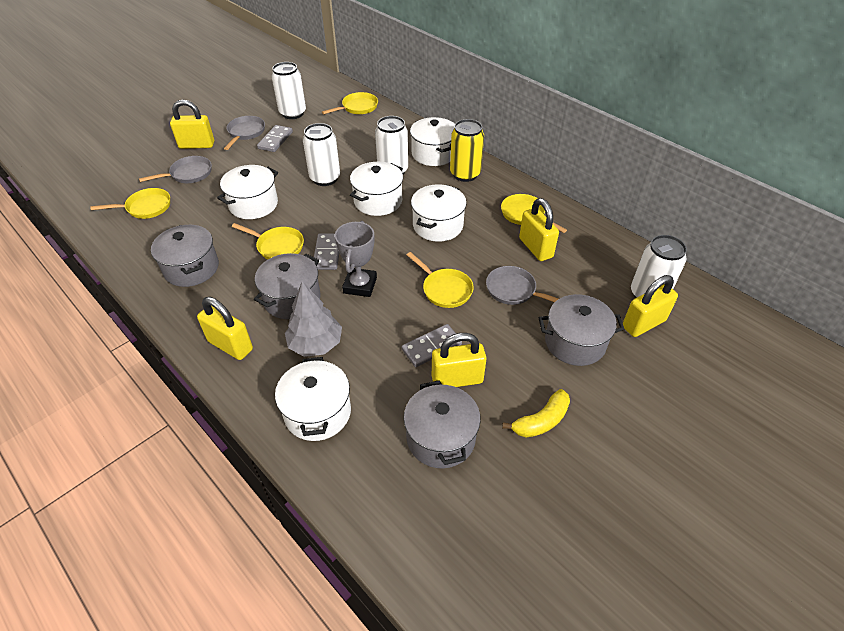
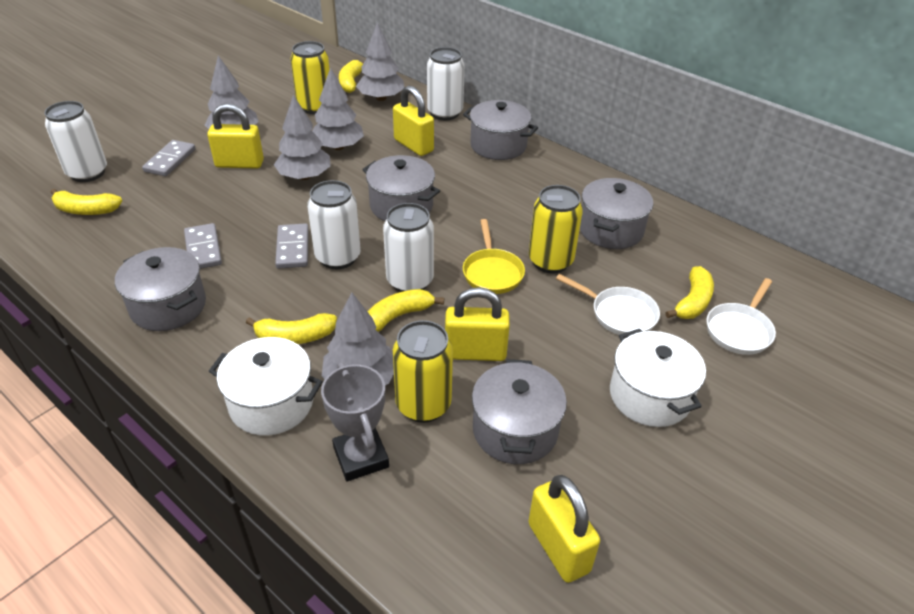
grey pan: [139,156,212,183] [224,116,265,150] [486,266,558,305] = 3 -> none = 0
grey pot: [151,225,219,287] [254,253,320,319] [404,380,481,468] [539,294,624,366] = 4 -> [115,247,206,331] [362,155,440,221] [463,100,538,160] [472,359,567,464] [580,178,653,249] = 5
grey tree: [285,281,342,357] = 1 -> [205,56,259,129] [274,95,331,180] [312,67,364,150] [322,292,394,385] [356,22,404,101] = 5
white pan: none = 0 -> [556,274,660,335] [706,278,776,355] = 2
white pot: [217,165,278,219] [275,357,351,441] [350,162,403,216] [410,117,455,166] [411,184,467,242] = 5 -> [209,337,323,436] [610,329,706,427] = 2
yellow banana: [502,389,570,438] = 1 -> [51,189,122,215] [246,313,337,344] [339,60,365,93] [367,289,444,332] [665,266,714,319] = 5
yellow can: [450,119,484,182] = 1 -> [290,41,330,114] [393,320,453,423] [529,185,583,274] = 3
yellow padlock: [170,100,214,149] [197,297,253,360] [432,333,487,387] [519,198,559,261] [623,275,678,337] = 5 -> [207,103,264,169] [393,86,434,156] [445,287,510,361] [528,475,600,583] = 4
yellow pan: [91,188,170,219] [232,223,304,259] [322,92,378,114] [407,252,474,308] [501,194,567,233] = 5 -> [463,219,525,294] = 1

